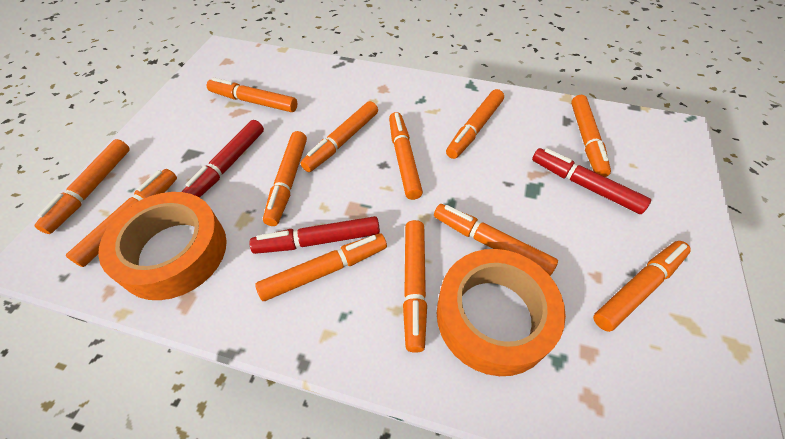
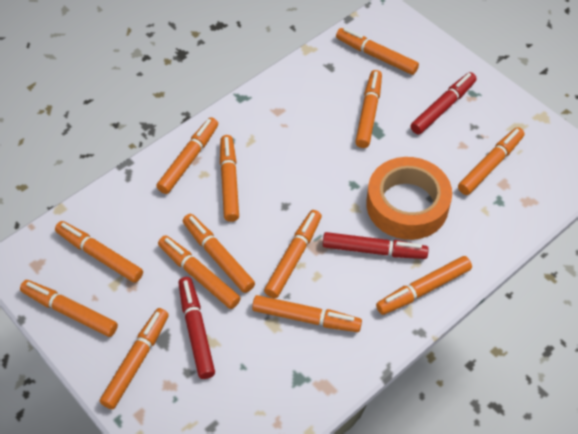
orange marker: [34,139,130,234] [66,169,177,267] [207,77,298,112] [255,234,387,301] [263,131,307,226] [300,101,378,172] [389,112,423,200] [403,220,427,353] [434,204,558,276] [446,89,504,159] [571,95,611,177] [593,241,691,332] = 12 -> [20,280,118,337] [55,221,143,283] [100,308,169,409] [156,117,218,194] [158,235,241,309] [183,214,255,293] [220,135,239,222] [252,295,362,332] [264,210,322,298] [336,28,419,75] [355,70,382,148] [376,256,472,315] [458,127,525,195] = 13
orange tape: [98,192,227,300] [437,249,566,376] = 2 -> [366,157,452,240] = 1

